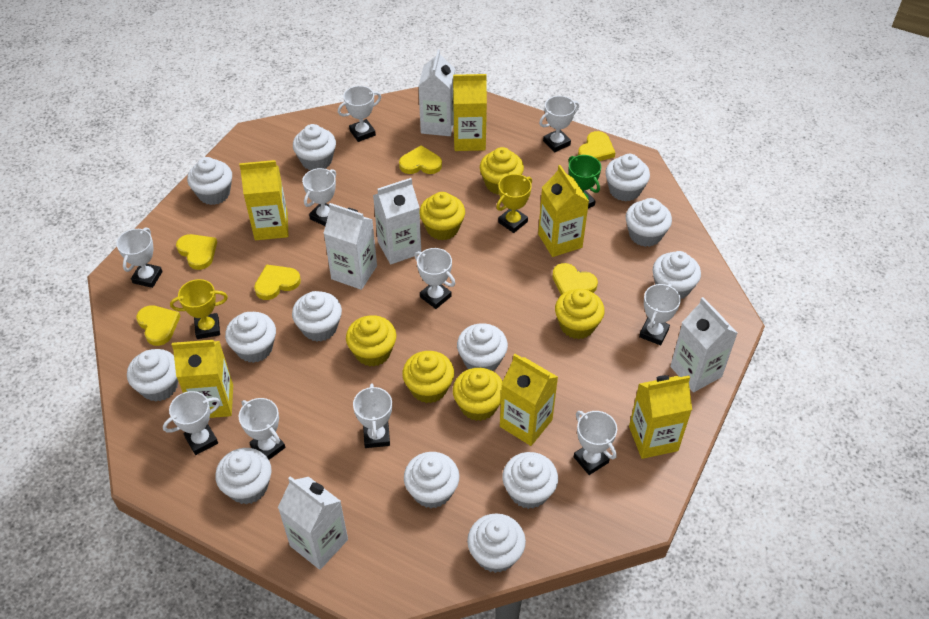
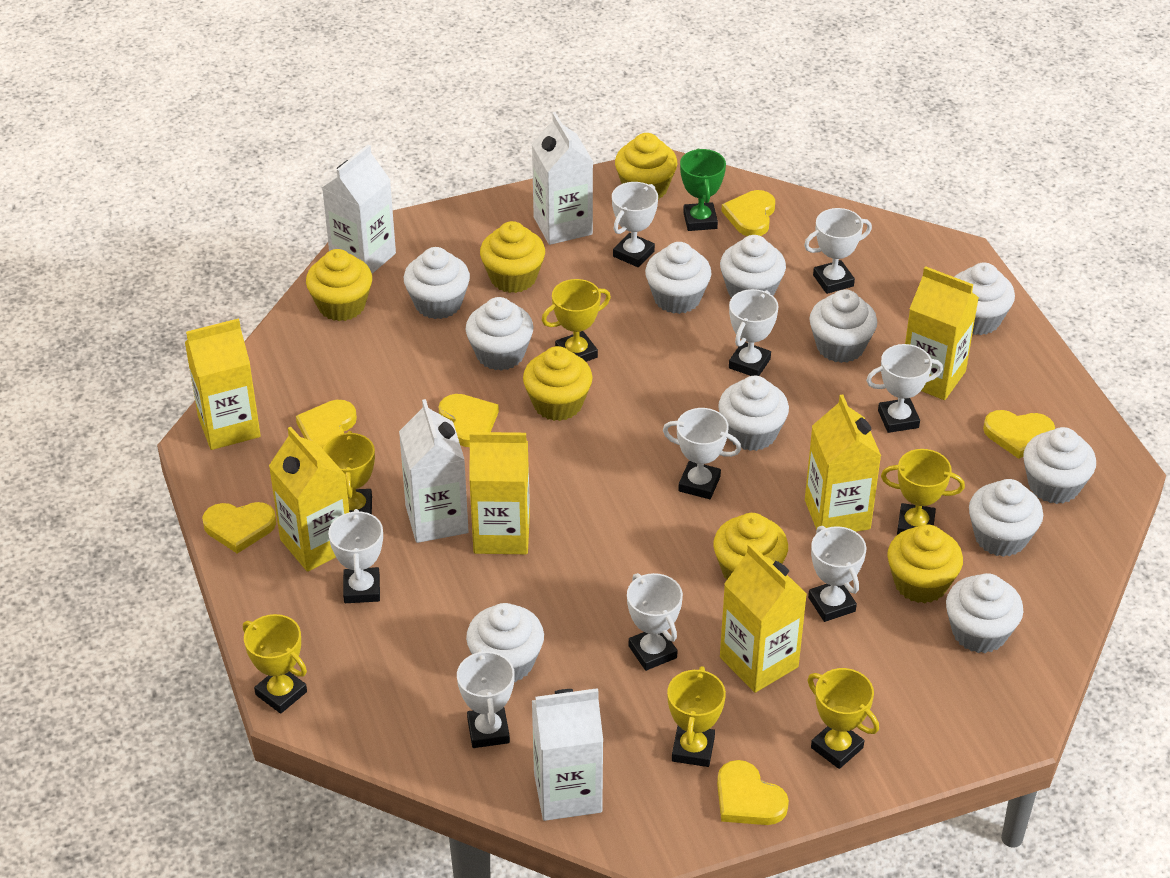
white carton: [278,476,348,570] [324,203,377,290] [373,178,421,264] [419,49,455,136] [670,297,738,392] = 5 -> [322,144,396,274] [399,399,468,543] [532,112,593,245] [532,688,603,821] = 4
white cupcake: [127,349,178,402] [187,157,232,205] [215,448,272,504] [225,312,276,363] [292,291,342,342] [293,124,336,170] [404,452,460,508] [457,323,508,371] [467,513,526,573] [503,452,558,509] [605,154,650,201] [626,198,672,247] [653,251,701,299] = 13 -> [404,247,470,319] [465,297,534,371] [466,603,544,682] [645,242,711,314] [718,376,789,451] [720,235,786,298] [809,289,877,363] [946,573,1023,653] [954,262,1015,335] [969,479,1043,557] [1023,427,1096,504] = 11
white trophy: [116,228,163,288] [163,391,221,455] [239,398,285,460] [302,168,336,226] [338,86,381,142] [353,384,392,448] [415,248,455,309] [539,96,579,152] [574,411,617,475] [639,284,681,345] = 10 -> [328,509,383,603] [457,648,515,748] [612,182,658,267] [627,573,683,671] [663,408,741,499] [729,289,779,376] [804,208,872,294] [808,526,866,622] [866,344,943,433] = 9
yellow trophy: [170,279,228,339] [496,174,532,233] = 2 -> [243,614,307,714] [323,431,375,514] [542,279,611,362] [667,666,726,767] [808,668,879,769] [881,449,965,535] = 6

